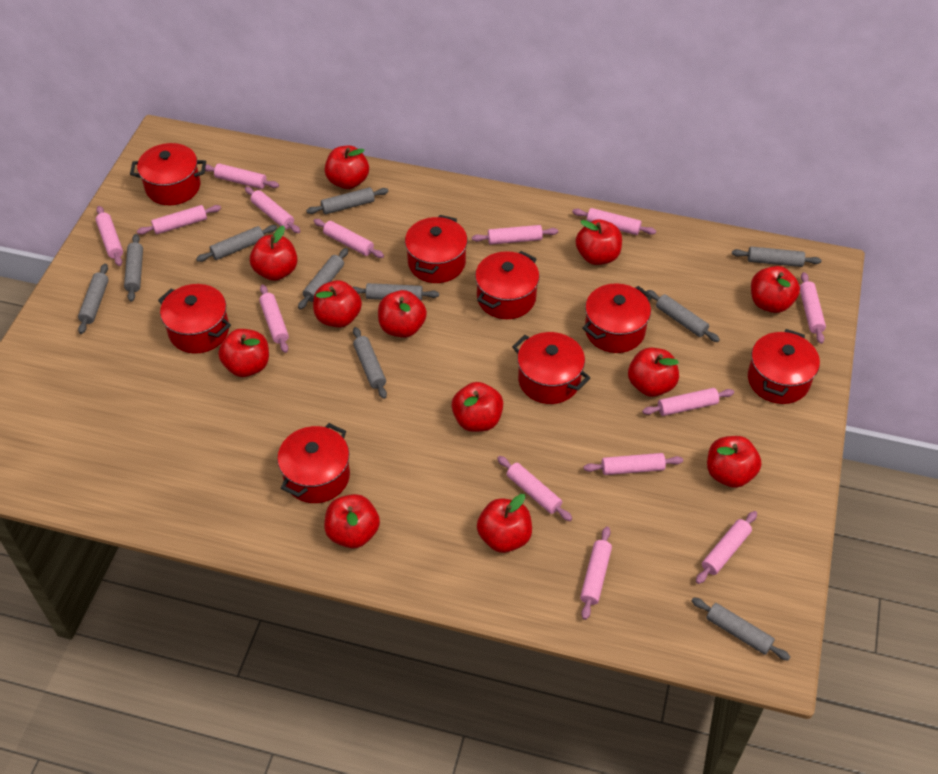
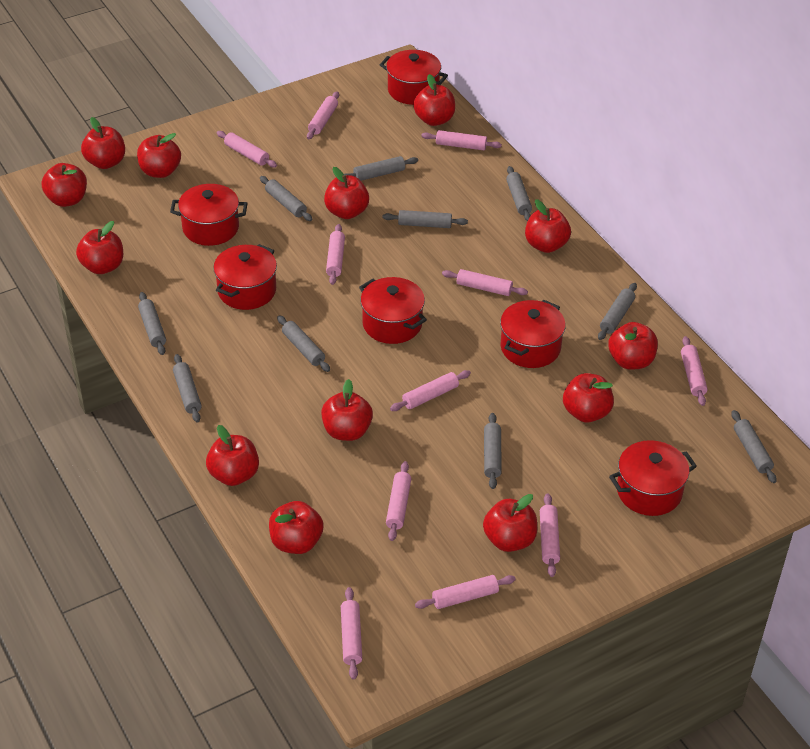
pink rolling pin: [96,206,123,266] [137,205,221,235] [205,163,279,189] [245,187,300,233] [259,284,289,353] [313,219,384,258] [472,225,558,245] [497,456,572,521] [572,208,656,235] [580,527,612,620] [584,453,683,475] [642,388,734,416] [696,511,757,584] [800,272,826,344] = 14 -> [217,131,277,168] [307,91,339,139] [326,224,345,285] [341,587,362,680] [386,461,411,541] [390,370,471,411] [415,575,516,609] [421,130,502,150] [442,269,528,296] [540,494,560,577] [681,336,708,406] = 11
red apple: [218,329,269,377] [250,226,298,281] [313,280,362,328] [324,494,380,548] [325,146,369,189] [378,290,427,338] [452,382,503,432] [477,494,532,553] [576,219,622,265] [628,348,679,397] [707,436,761,488] [751,266,800,313] = 12 -> [42,163,87,207] [76,221,123,274] [81,117,125,169] [137,133,181,178] [206,425,259,486] [269,501,324,554] [321,379,373,441] [324,167,369,219] [413,74,455,126] [483,494,537,552] [525,199,571,253] [563,373,614,423] [608,322,658,370] = 13
red pot: [130,143,206,205] [158,284,231,354] [277,423,350,503] [405,215,468,283] [475,251,540,319] [512,332,590,404] [582,283,652,353] [748,329,820,404] = 8 -> [170,184,248,246] [213,244,277,310] [359,277,427,344] [380,50,448,105] [500,300,566,368] [609,440,697,516] = 6

